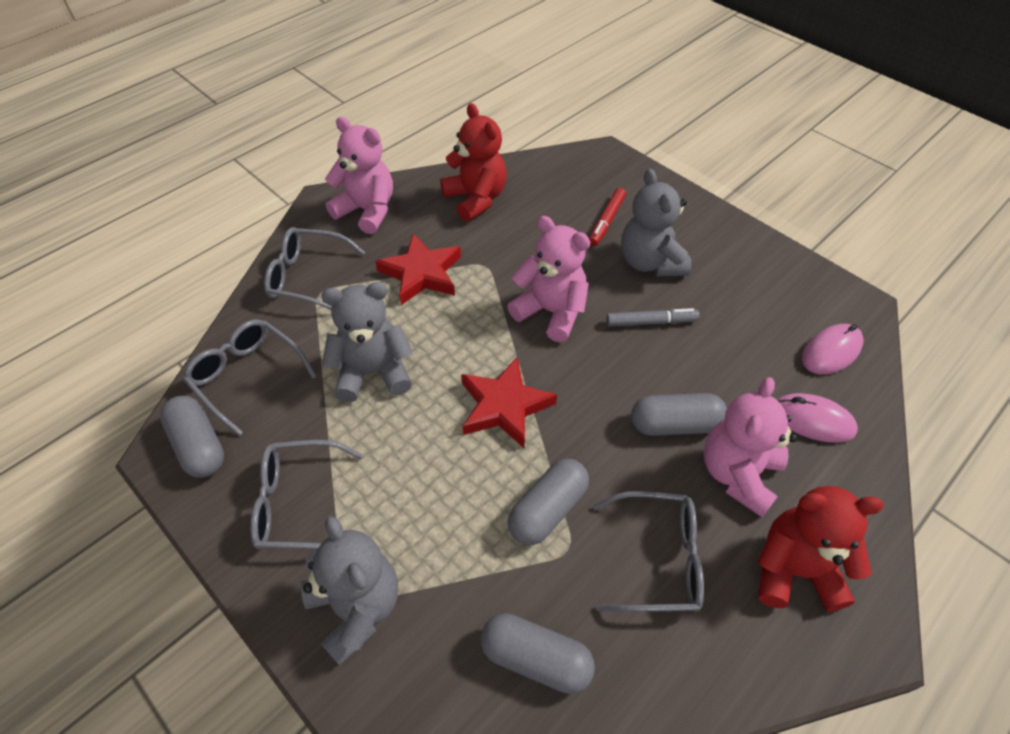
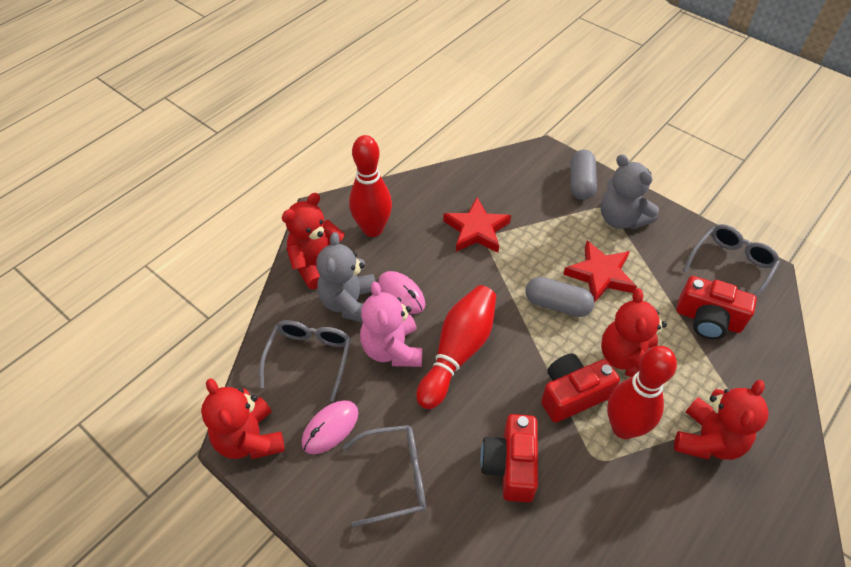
grey capsule: [160,396,224,478] [481,613,595,694] [508,459,589,545] [631,393,727,436] = 4 -> [525,277,594,317] [570,150,597,200] = 2
grey glasses: [183,319,317,436] [250,440,363,550] [264,227,366,310] [593,491,704,612] = 4 -> [259,320,351,402] [342,425,426,527] [683,224,780,298] = 3
grey marker: [606,308,699,327] = 1 -> none = 0
grey teddy bear: [301,516,398,666] [321,282,413,402] [621,169,691,277] = 3 -> [316,232,375,323] [601,154,659,230] = 2
pink teddy bear: [325,117,393,234] [507,216,590,342] [703,377,797,517] = 3 -> [360,282,422,367] = 1
red bowling pin: none = 0 -> [349,135,392,237] [416,285,496,409] [607,346,677,439] = 3
red camera: none = 0 -> [480,414,538,502] [541,354,620,423] [676,276,757,339] = 3
red marker: [589,188,626,246] = 1 -> none = 0
red teddy bear: [440,103,507,222] [758,486,884,612] = 2 -> [201,378,285,459] [282,193,345,289] [601,288,667,377] [674,380,769,460] = 4

